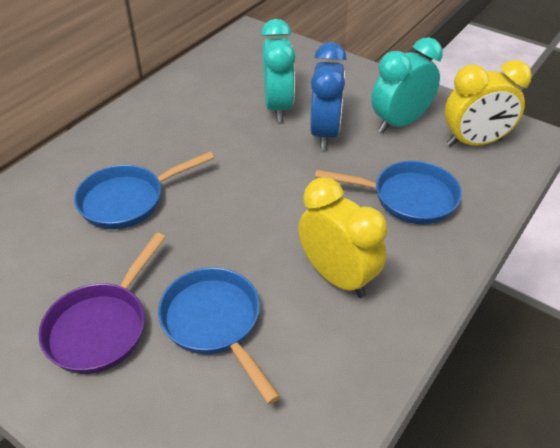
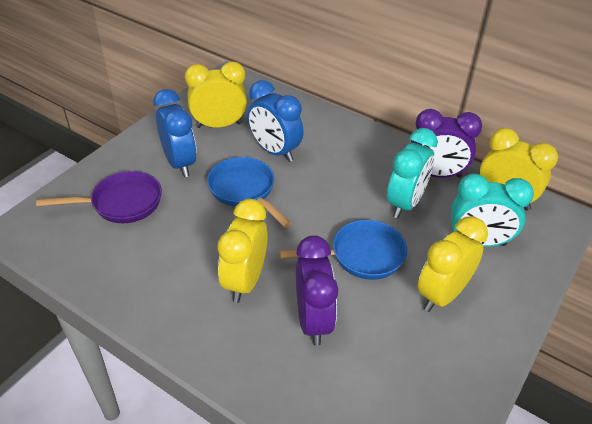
blue clock: [310,42,347,150] = 1 -> [153,89,197,177] [248,80,303,162] = 2
blue pan: [74,151,214,229] [158,267,280,404] [315,161,462,224] = 3 -> [207,157,292,228] [280,220,407,280] = 2
purple clock: none = 0 -> [296,235,338,346] [411,109,482,178] = 2
yellow clock: [298,177,387,298] [445,60,532,147] = 2 -> [185,62,247,128] [217,199,268,303] [418,216,488,312] [480,128,558,211] = 4

